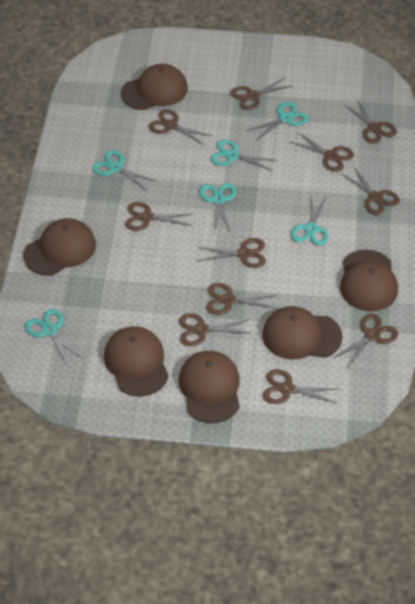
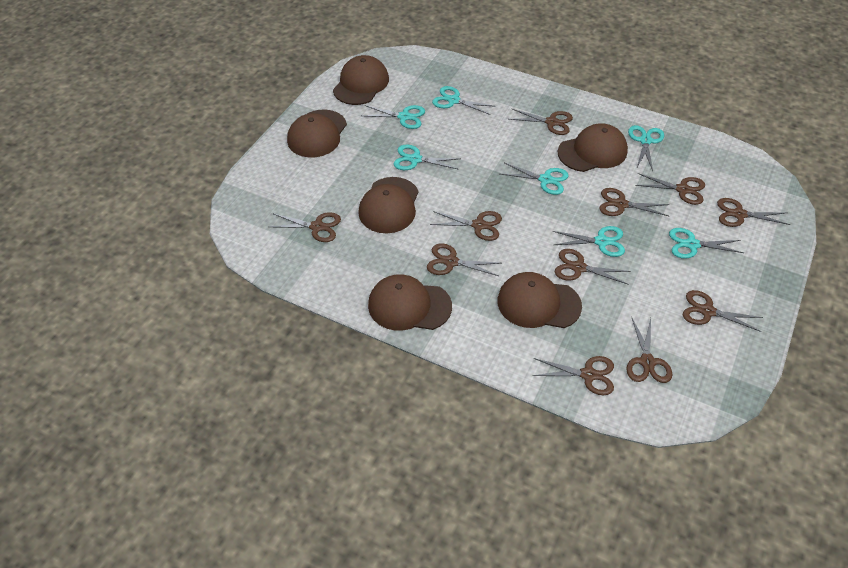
turquoise scissors: [25,309,84,366] [92,150,156,190] [200,183,236,233] [210,140,275,171] [247,102,309,140] [291,197,329,246] = 6 -> [363,105,425,129] [394,145,461,170] [432,86,496,115] [501,162,569,195] [552,226,625,257] [628,125,664,171] [669,228,744,259] = 7

